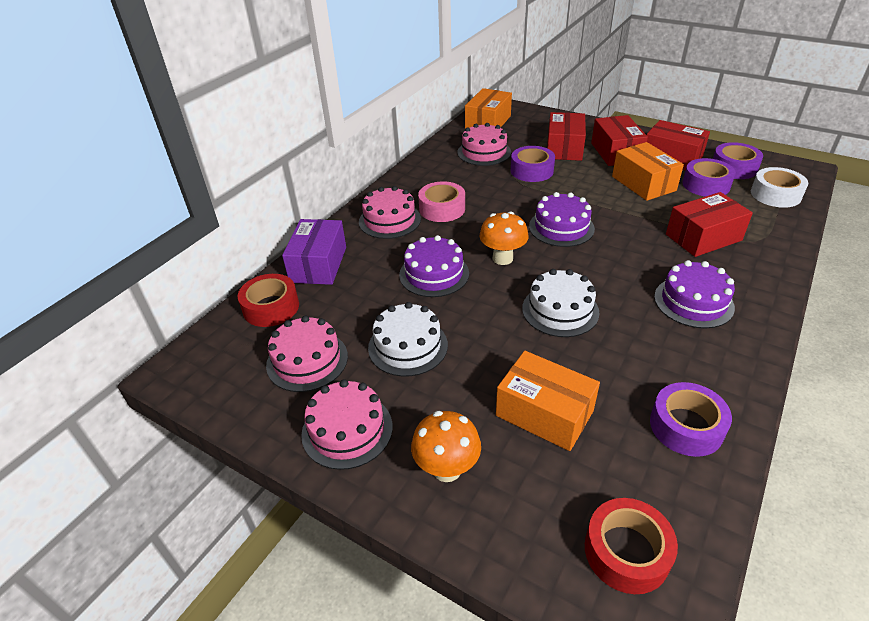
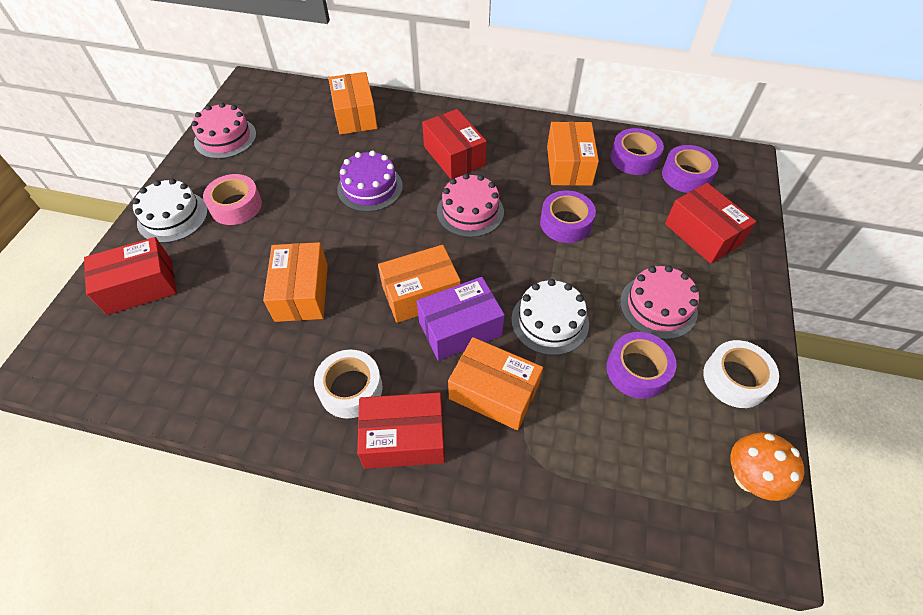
orange box: [465,88,512,128] [496,351,600,451] [612,142,684,201] = 3 -> [263,242,328,322] [328,72,377,135] [378,245,461,323] [448,337,543,430] [547,122,599,186] = 5
orange mushroom: [411,411,481,482] [479,211,529,265] = 2 -> [731,432,805,501] = 1
pink cake: [266,316,348,392] [301,379,393,470] [359,186,421,239] [458,123,511,166] = 4 -> [192,102,256,159] [437,174,504,237] [620,265,699,339] = 3
purple cake: [399,235,469,297] [529,192,595,247] [654,260,735,328] = 3 -> [337,150,403,212] = 1
red tape: [238,274,299,327] [585,498,678,594] = 2 -> none = 0
white tape: [751,167,808,208] = 1 -> [314,350,382,419] [703,340,779,408] = 2

